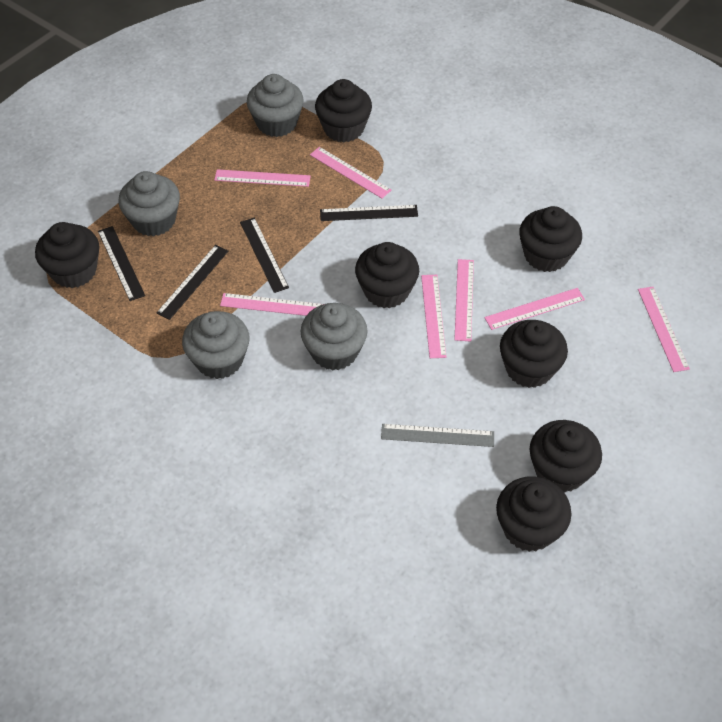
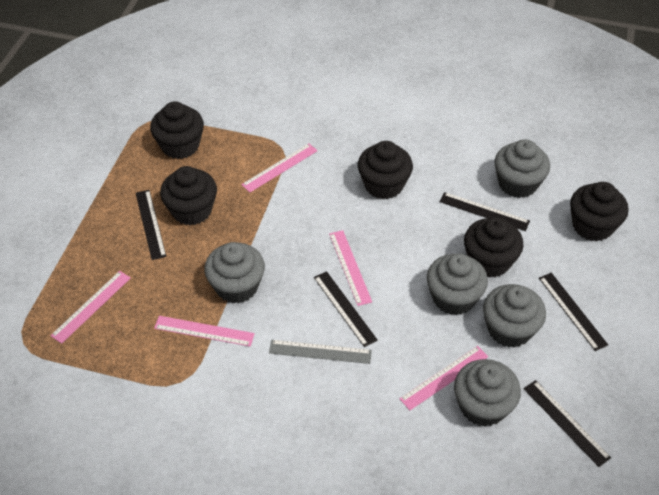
black cupcake: [35,222,99,288] [315,79,372,143] [355,242,419,309] [496,477,572,552] [500,320,568,388] [519,206,582,272] [529,420,602,493] = 7 -> [150,101,204,159] [160,166,217,225] [358,141,413,199] [464,217,523,278] [570,182,629,242] = 5
black ruler: [98,226,145,301] [157,245,228,320] [240,218,289,293] [320,205,418,221] = 4 -> [136,190,166,260] [314,271,378,347] [439,192,530,231] [524,380,611,467] [539,273,608,351] = 5
grey cupcake: [118,171,180,237] [182,311,250,379] [247,74,304,137] [301,303,368,371] = 4 -> [204,242,265,304] [427,254,488,315] [454,359,521,427] [483,284,546,348] [495,139,550,198] = 5
pink ruler: [214,169,311,187] [220,293,323,316] [310,147,391,199] [421,275,447,358] [454,259,474,342] [484,288,585,330] [638,287,690,372] = 7 -> [50,271,131,344] [154,316,255,346] [241,144,318,192] [329,230,372,306] [399,346,489,410] = 5

